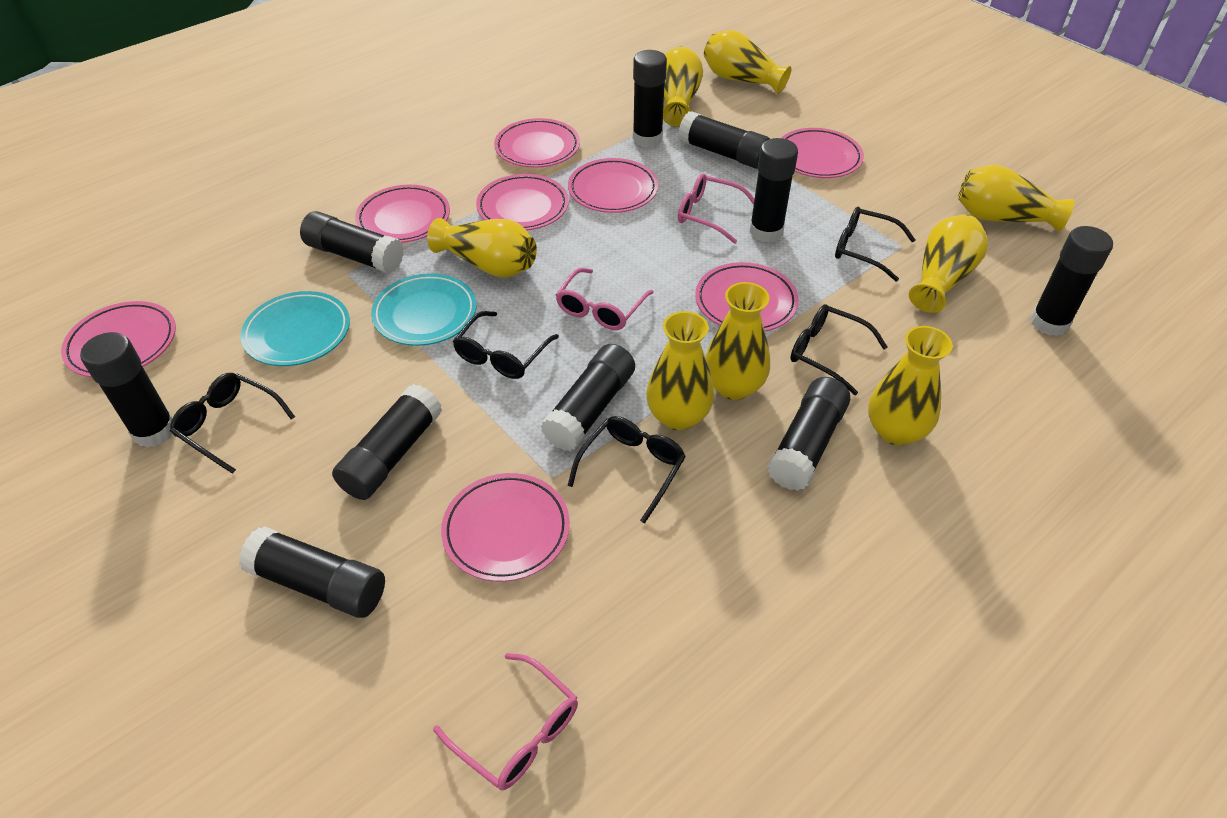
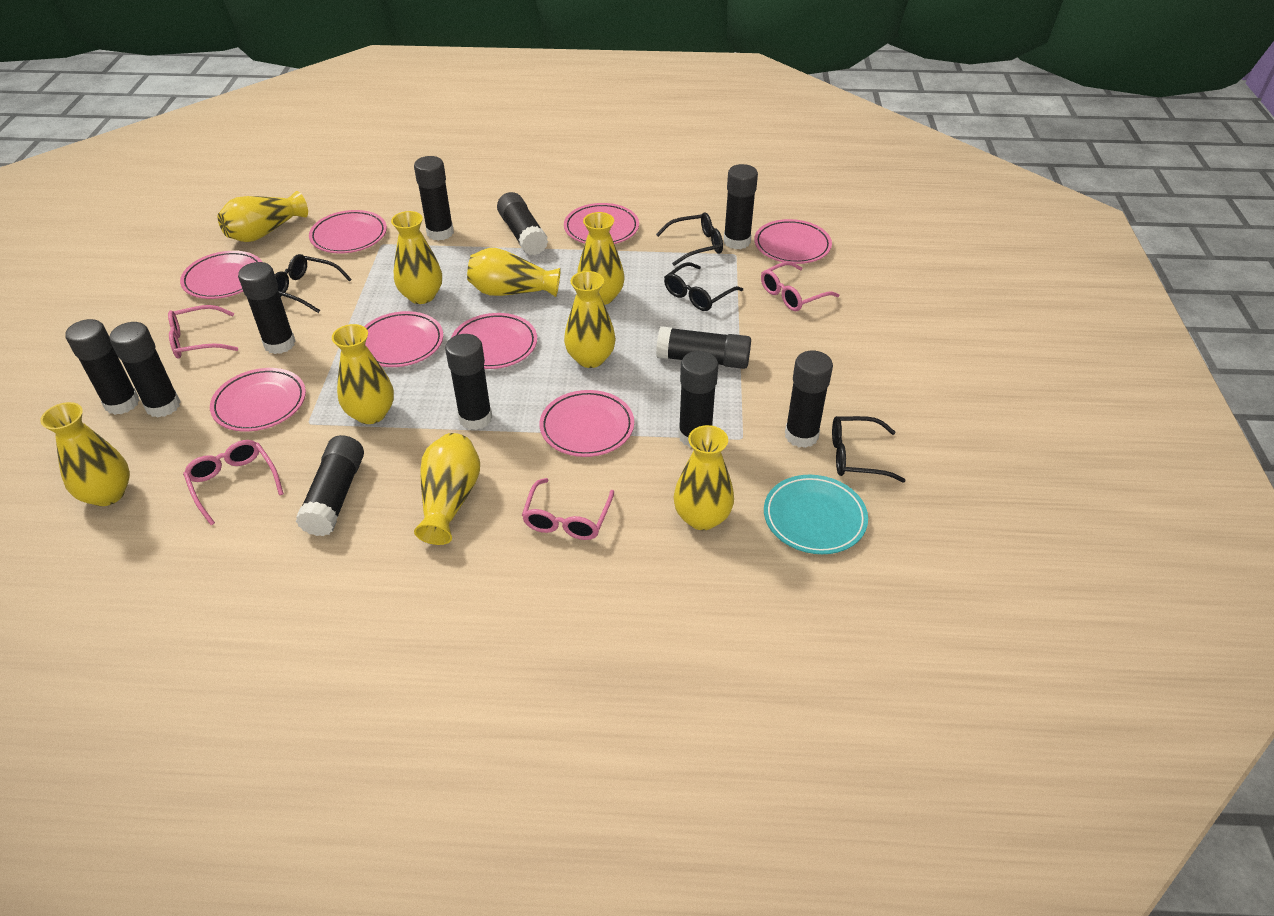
black glasses: [170,373,295,474] [453,311,559,379] [568,416,686,524] [790,304,887,395] [835,207,915,282] = 5 -> [275,254,352,313] [656,212,723,266] [664,262,743,311] [832,416,906,483] = 4
black glue stick: [80,332,173,447] [239,526,385,618] [300,211,404,273] [332,384,442,500] [541,344,635,451] [633,50,667,147] [678,111,770,169] [750,138,798,243] [767,377,850,491] [1030,226,1113,336] = 10 -> [65,319,140,415] [109,322,181,417] [238,262,296,354] [296,435,364,536] [414,156,454,241] [445,334,492,430] [497,192,548,256] [656,326,751,369] [678,351,718,447] [724,164,758,249] [785,351,833,448] = 11
pink glasses: [433,653,578,791] [556,268,654,330] [678,173,754,244] = 3 -> [168,305,238,359] [183,440,284,525] [522,478,614,540] [761,261,839,311] = 4
turquoise plate: [240,291,350,366] [371,273,476,346] = 2 -> [764,475,868,554] = 1
yellow vase: [427,218,537,277] [646,311,714,430] [663,47,703,126] [704,30,792,94] [705,282,770,400] [868,326,953,446] [909,214,988,313] [958,165,1074,232] = 8 -> [40,402,130,506] [217,191,308,242] [332,324,394,424] [391,211,442,304] [414,433,480,545] [467,248,561,297] [564,271,616,368] [577,212,624,305] [674,425,734,530] = 9

